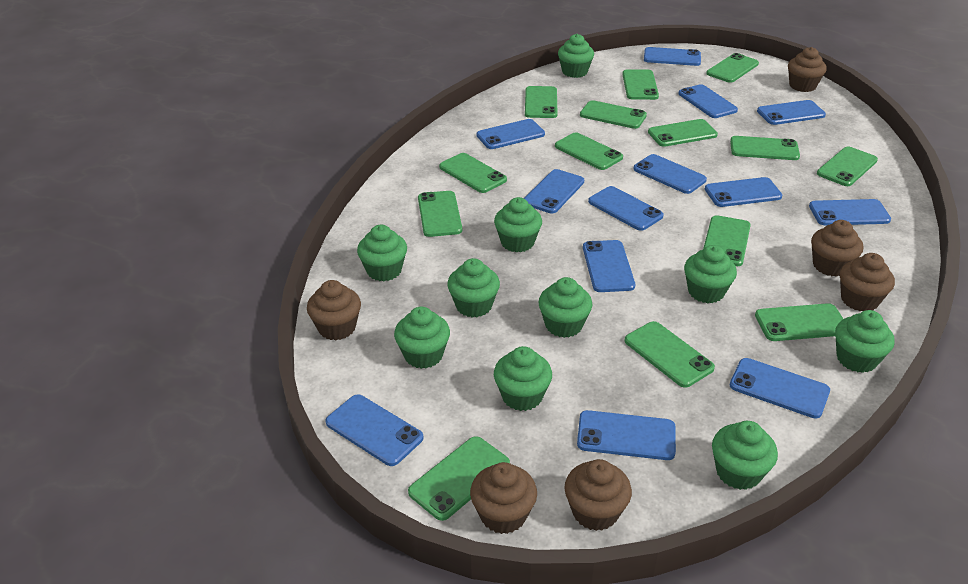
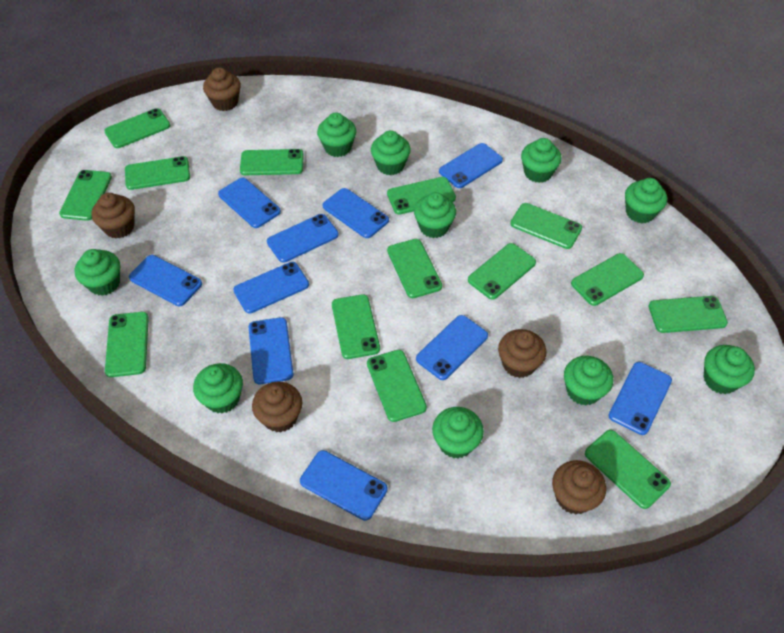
blue phone: [325,394,424,466] [476,119,545,149] [524,169,584,213] [577,410,676,460] [583,240,635,292] [588,186,664,231] [633,154,707,194] [644,47,701,66] [678,84,738,118] [705,177,782,207] [730,358,830,418] [757,100,826,125] [809,199,891,226] = 13 -> [129,255,202,306] [218,178,281,228] [233,262,309,313] [249,317,293,384] [267,214,339,263] [300,450,388,521] [322,188,389,238] [416,315,488,380] [439,143,503,188] [608,362,672,435] = 10
brown cupcake: [307,280,361,340] [470,462,537,534] [564,459,632,531] [788,47,827,92] [811,220,863,277] [840,253,895,311] = 6 -> [91,193,135,239] [203,67,241,111] [252,381,302,432] [498,329,546,378] [552,460,606,514] = 5

